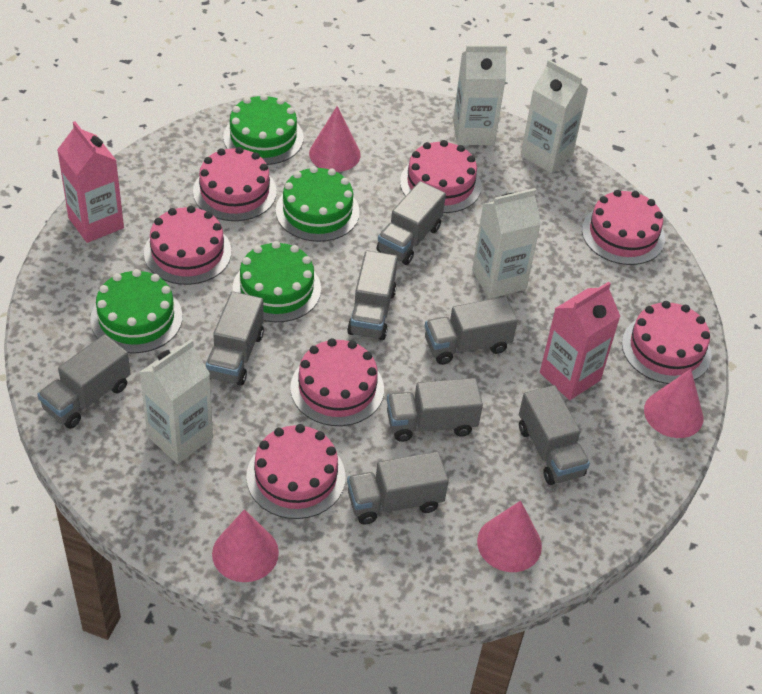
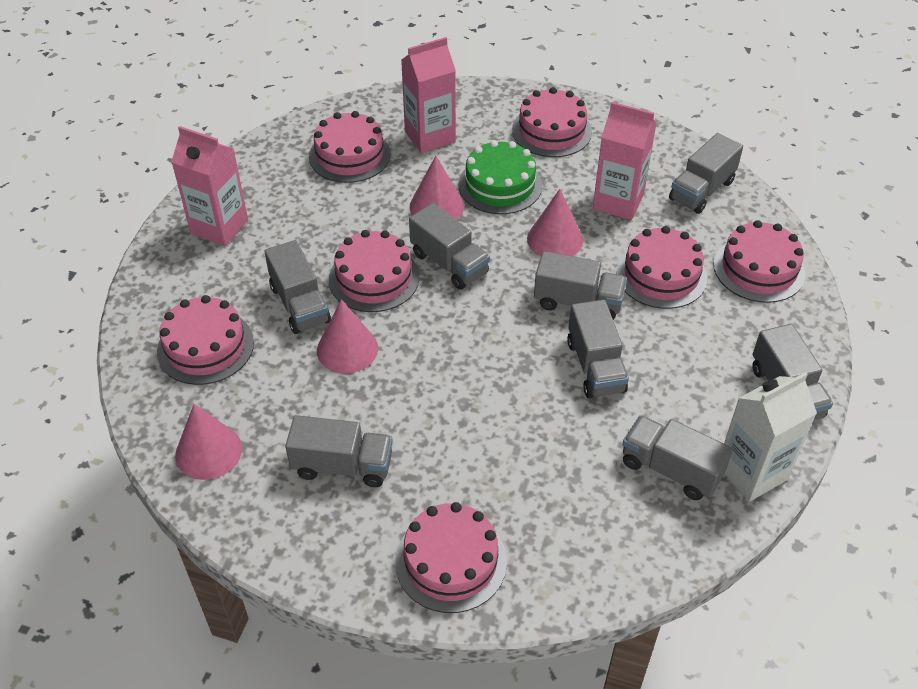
green cake: [90,269,182,353] [223,94,303,165] [233,241,321,322] [276,166,360,242] = 4 -> [458,140,542,214] = 1
pink carton: [57,121,124,243] [540,282,621,400] = 2 -> [171,126,248,246] [401,37,456,153] [593,102,657,220] = 3
white carton: [140,339,213,464] [453,45,507,145] [472,188,541,299] [521,60,588,173] = 4 -> [724,372,817,501] = 1

